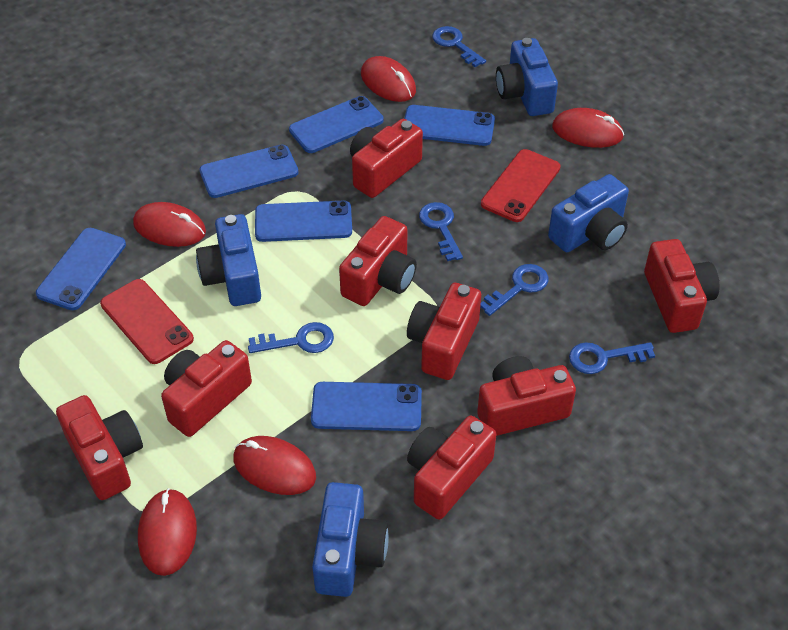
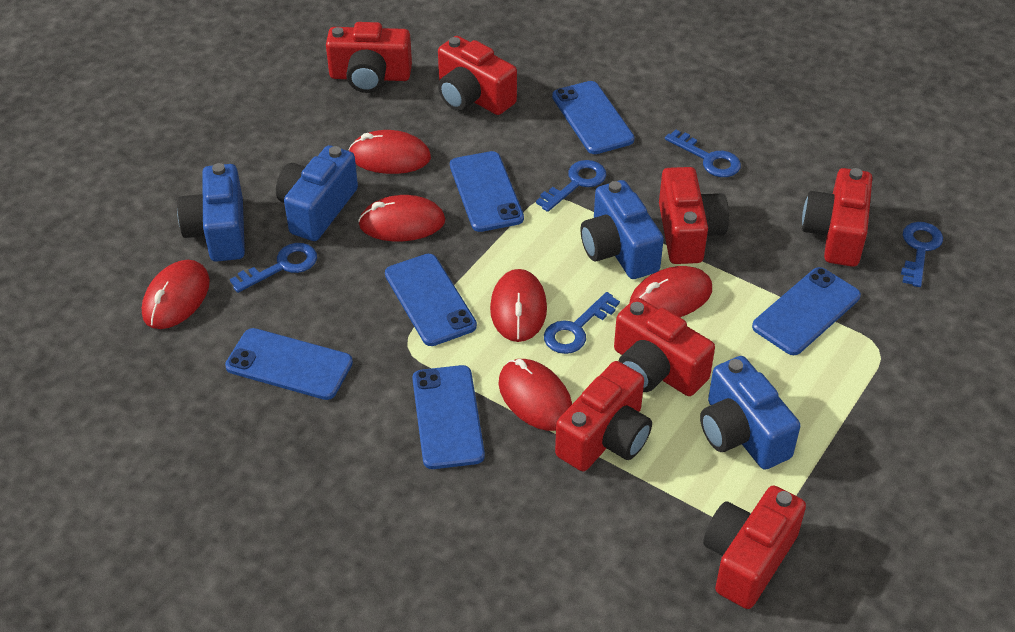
red camera: [56,395,143,500] [161,340,252,437] [339,216,417,306] [350,119,423,198] [407,283,481,380] [407,416,496,520] [477,356,576,436] [644,239,720,333] = 8 -> [326,22,412,93] [438,36,517,115] [555,361,652,471] [614,298,715,396] [659,167,729,264] [703,485,806,609] [802,168,872,267] = 7
red mouse: [133,202,206,247] [138,488,197,576] [233,436,316,495] [361,56,416,102] [552,108,624,148] = 5 -> [142,260,210,329] [348,130,431,174] [358,195,445,241] [490,269,547,342] [498,359,572,431] [630,266,712,317] = 6
red phone: [100,279,194,364] [481,149,561,222] = 2 -> none = 0

